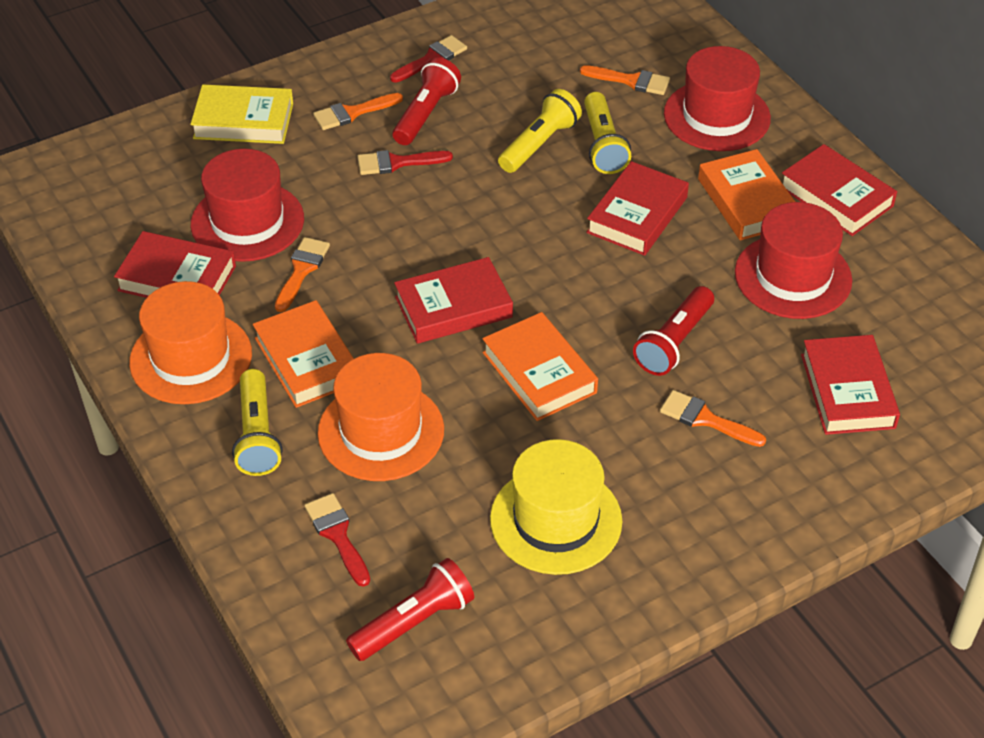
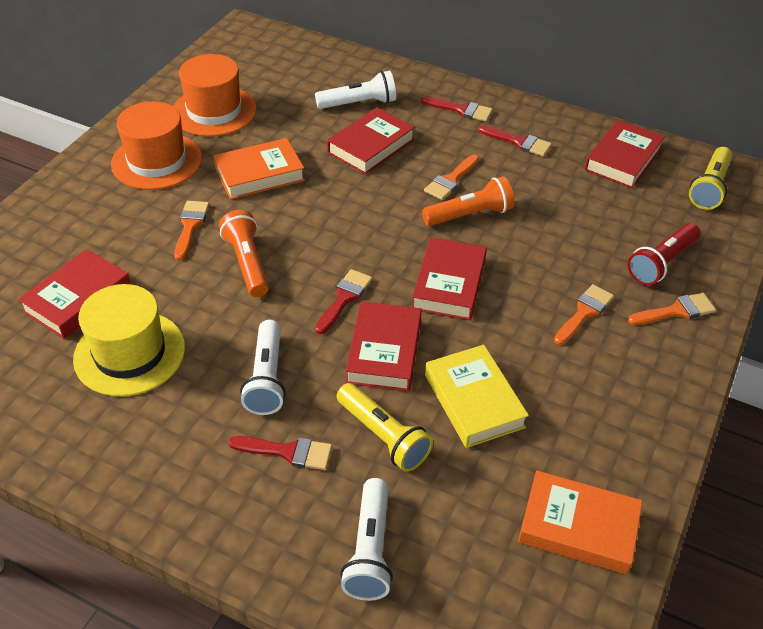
orange book: [253,300,354,408] [482,312,598,421] [698,149,795,241] = 3 -> [213,138,305,199] [518,470,643,575] = 2
orange flashlight: none = 0 -> [219,210,269,297] [422,176,514,226] = 2
red brush: [304,493,370,587] [357,150,453,175] [390,35,467,83] = 3 -> [228,436,332,470] [315,269,372,334] [421,96,493,122] [478,125,552,157] = 4
red flashlight: [346,558,474,661] [393,57,461,145] [633,286,714,376] = 3 -> [628,223,700,286] = 1
red hat: [191,149,304,262] [664,46,771,151] [735,202,852,319] = 3 -> none = 0
white flashlight: none = 0 -> [240,320,286,415] [315,71,396,109] [340,478,393,601] = 3
yellow flashlight: [232,369,283,476] [498,89,582,173] [584,92,631,174] = 3 -> [336,383,433,472] [689,147,732,210] = 2

